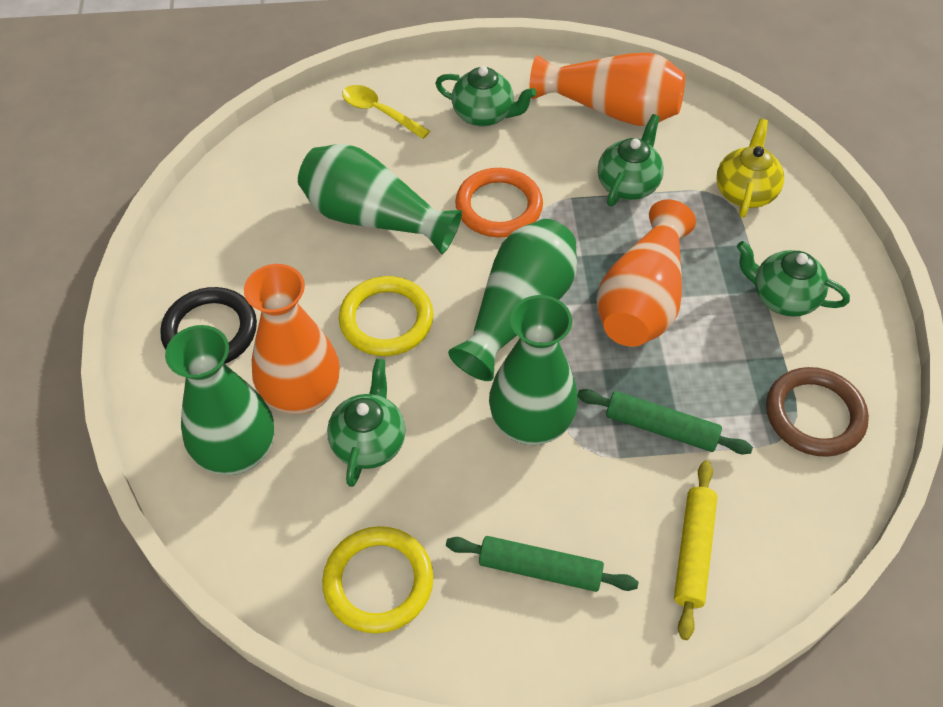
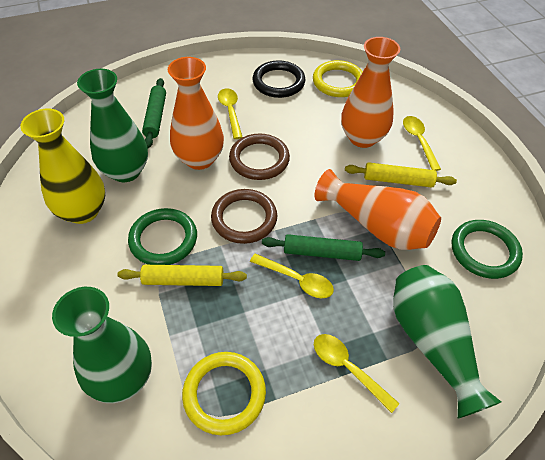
brown ring: [766,367,869,457] = 1 -> [211,189,277,244] [229,133,290,180] = 2
green ring: none = 0 -> [128,208,197,265] [452,220,523,279] = 2
green teapot: [327,359,406,487] [435,66,536,127] [598,114,664,206] [737,241,850,317] = 4 -> none = 0
green vase: [165,325,274,475] [298,144,462,254] [448,219,577,381] [489,295,578,445] = 4 -> [52,287,152,403] [77,69,148,182] [393,265,501,418] = 3
orange ring: [455,168,543,237] = 1 -> none = 0
yellow rolling pin: [674,461,718,640] = 1 -> [117,265,247,286] [345,162,457,188] = 2
yellow spoon: [342,85,430,139] = 1 -> [218,88,242,139] [250,253,334,298] [314,334,400,413] [403,116,441,171] = 4
yellow teapot: [717,119,784,218] = 1 -> none = 0
yellow vase: none = 0 -> [20,109,105,224] = 1

